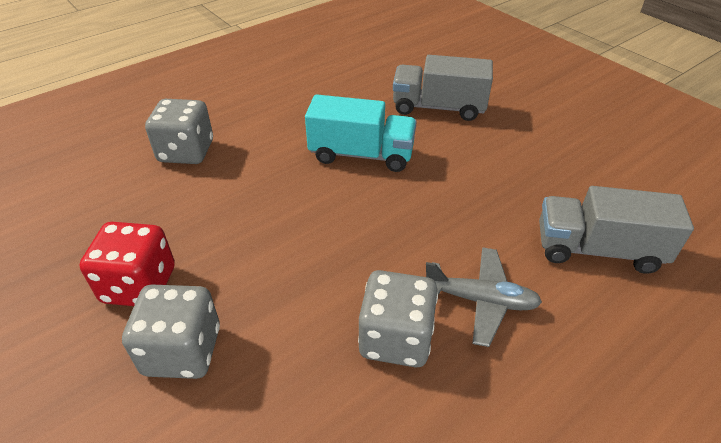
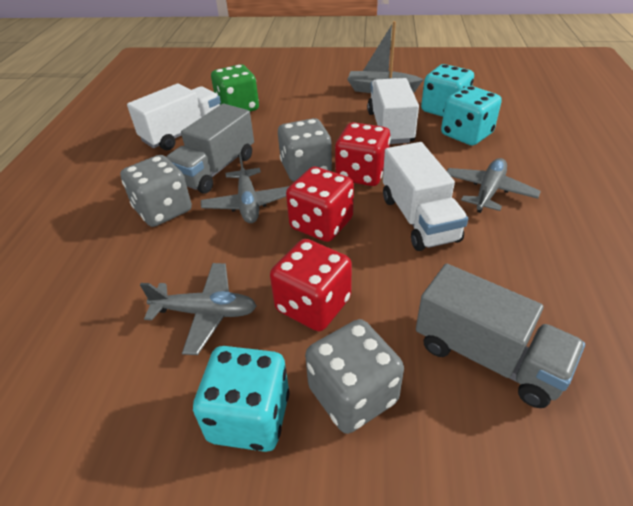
green dice: none = 0 -> [211,64,259,112] = 1
grey boat: none = 0 -> [347,21,424,93] = 1
grey plane: [426,247,542,347] = 1 -> [140,263,256,355] [201,153,289,223] [447,158,541,213] = 3
red dice: [80,222,175,306] = 1 -> [270,239,352,331] [286,167,354,242] [335,122,391,186] = 3
turquoise dice: none = 0 -> [193,346,289,452] [421,64,474,117] [441,86,502,146] = 3
turquoise truck: [305,94,417,172] = 1 -> none = 0
white truck: none = 0 -> [127,84,221,150] [367,78,419,144] [383,142,468,251] = 3

